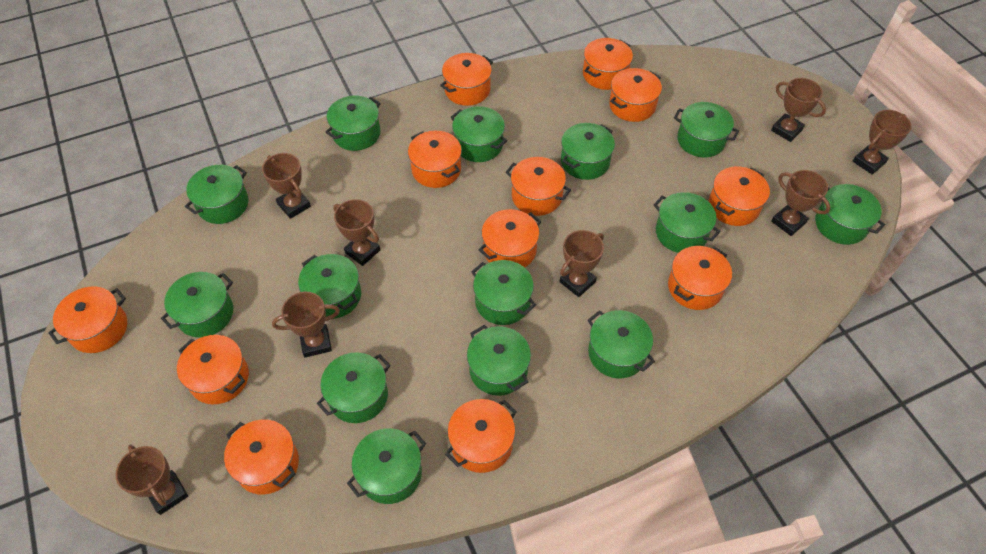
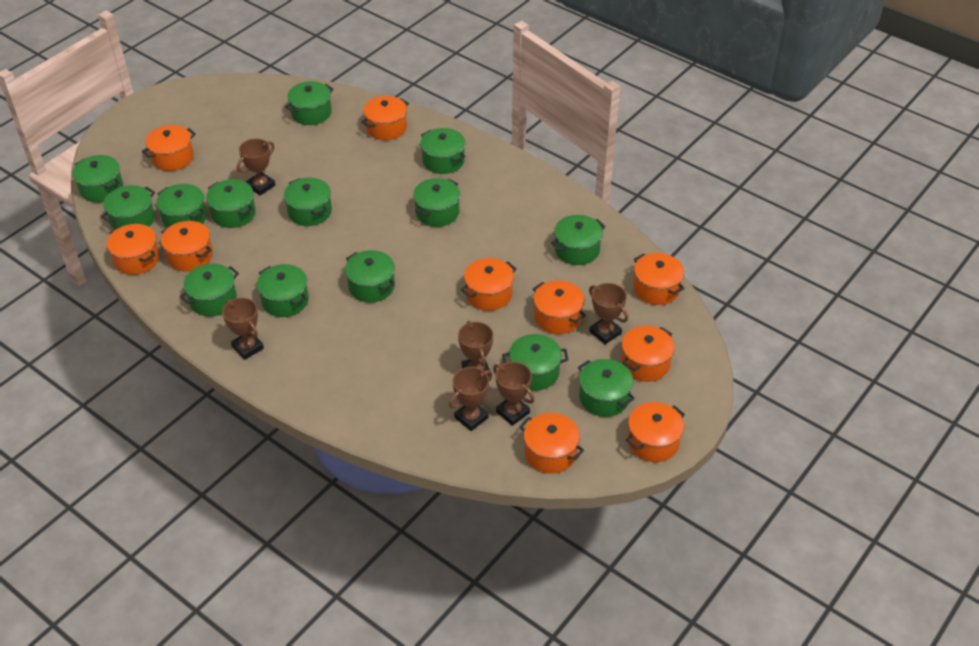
brown trophy: [116,445,188,515] [262,153,311,219] [272,292,340,358] [333,199,380,266] [560,230,604,297] [771,78,826,142] [771,170,830,236] [853,110,912,175] = 8 -> [222,298,264,360] [237,139,275,195] [449,367,492,431] [458,321,493,376] [493,362,534,426] [589,283,628,345] = 6
orange pot: [48,286,127,353] [177,335,249,404] [224,420,299,495] [408,131,462,188] [440,53,493,106] [445,399,517,473] [479,209,541,267] [506,157,571,216] [583,38,633,90] [609,68,662,122] [668,246,732,310] [709,166,770,226] = 12 -> [107,224,160,275] [142,125,196,171] [161,221,213,272] [362,96,409,140] [461,258,516,311] [519,413,584,474] [533,280,586,334] [621,326,675,382] [626,402,685,462] [633,253,685,305] = 10

